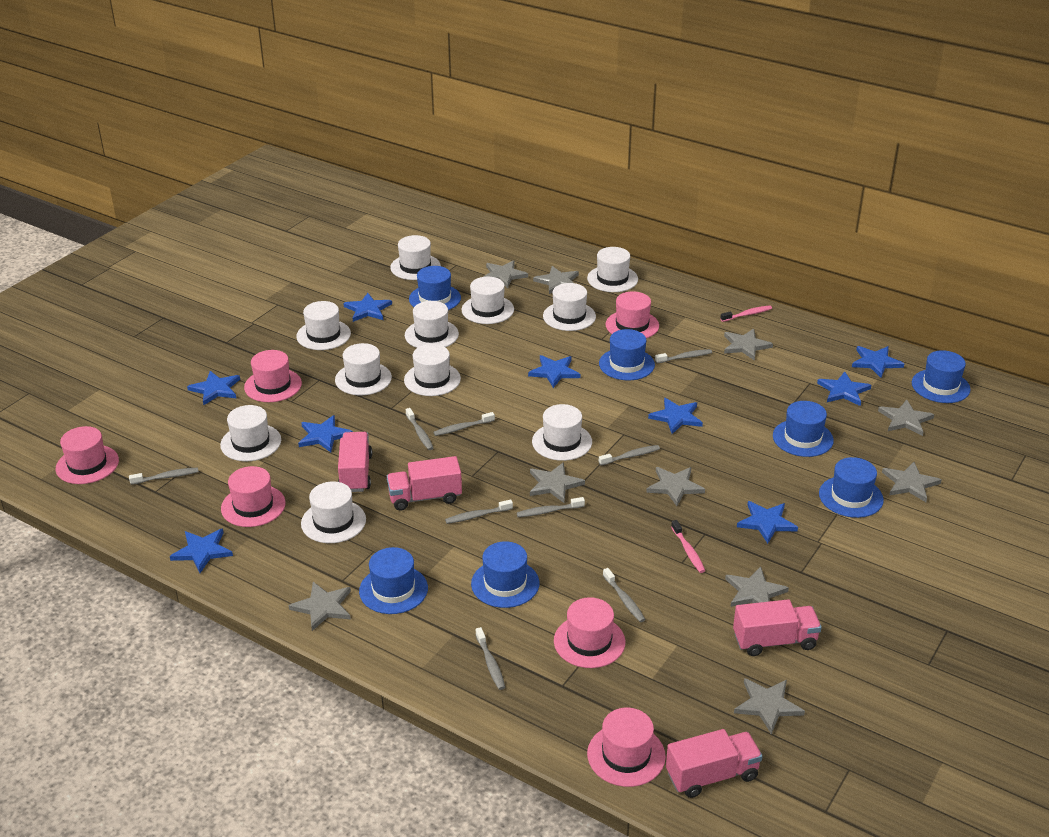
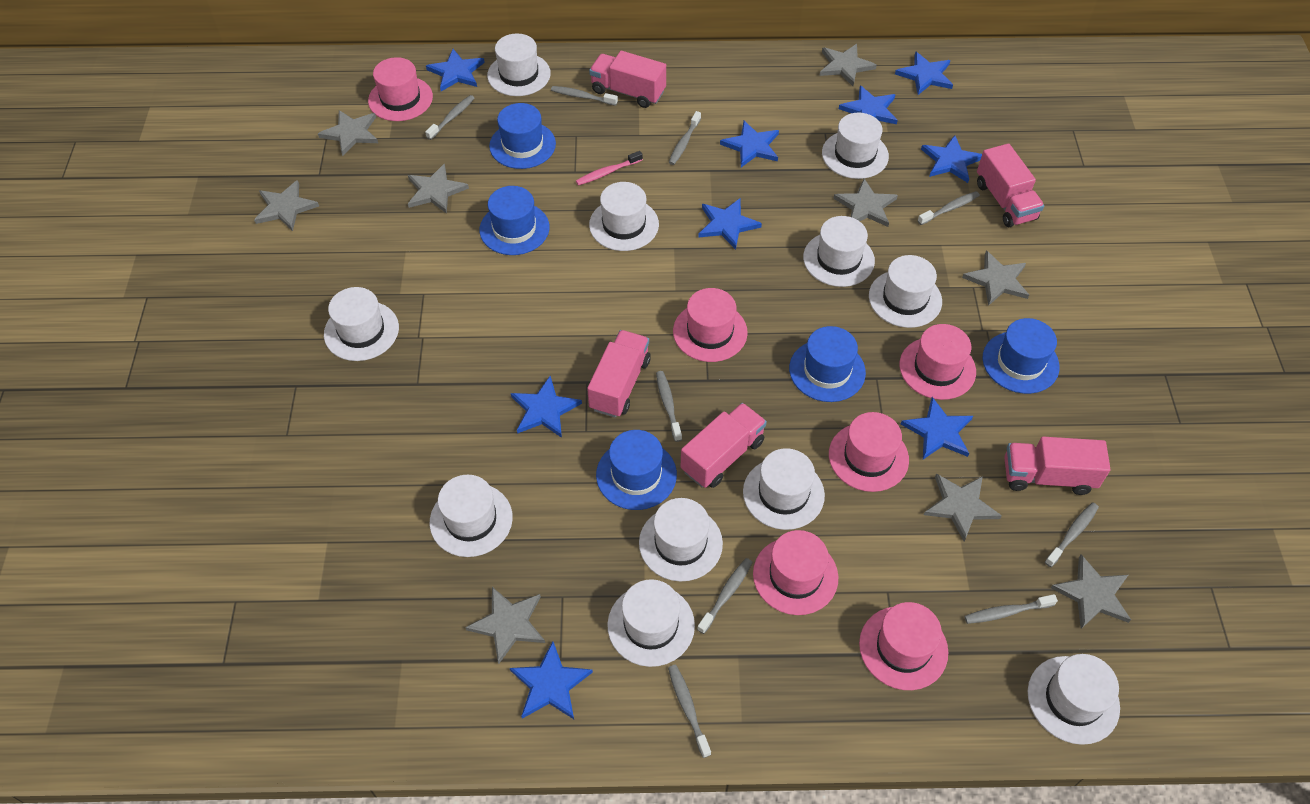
blue hat: [359,547,428,614] [409,266,461,310] [471,541,539,608] [599,329,655,380] [773,401,834,457] [819,457,884,518] [912,350,971,403] = 7 -> [480,186,550,255] [489,103,556,169] [596,430,677,510] [789,326,866,402] [983,318,1059,394] = 5
grey star: [289,582,351,631] [483,260,528,288] [530,462,585,503] [533,266,579,294] [646,467,705,506] [724,329,773,361] [725,566,789,607] [734,678,805,734] [878,400,934,436] [882,462,942,502] = 10 -> [254,180,319,231] [318,110,378,156] [408,164,469,214] [465,587,545,664] [820,44,877,86] [833,179,898,227] [924,474,1002,541] [962,251,1029,306] [1051,554,1131,629] = 9
pink toothbrush: [671,520,705,573] [720,305,772,322] = 2 -> [576,151,643,186] = 1
pink truck: [338,432,372,492] [387,456,462,510] [666,729,763,798] [733,599,822,656] = 4 -> [587,330,651,418] [589,51,666,108] [681,403,767,488] [977,143,1044,227] [1004,436,1110,495] = 5

